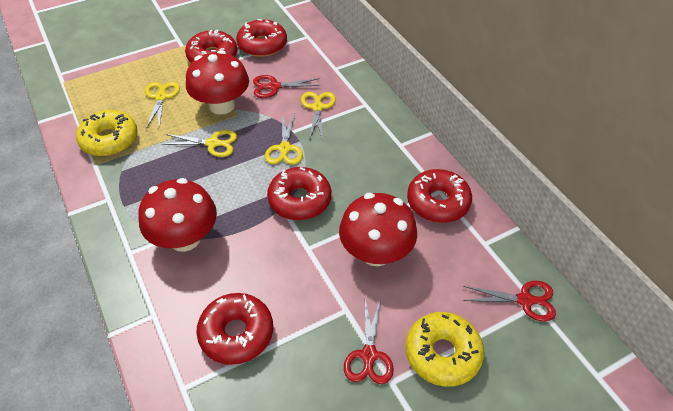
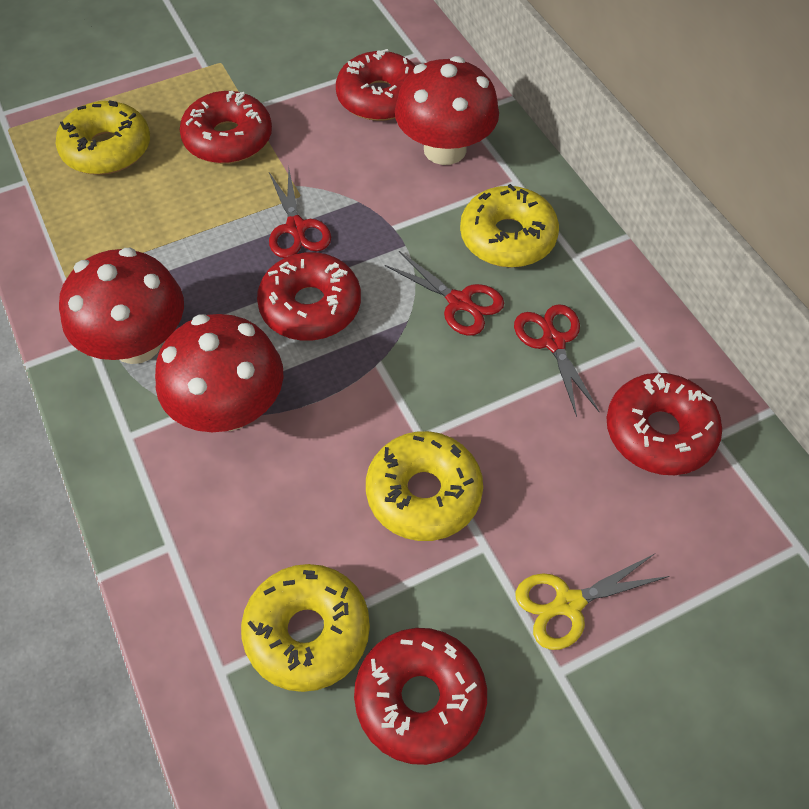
yellow donut: [76,110,138,156] [405,312,484,387] = 2 -> [56,100,150,175] [241,564,370,692] [366,431,483,541] [460,184,559,268] = 4
yellow scissors: [145,82,180,129] [162,130,237,157] [265,113,303,165] [301,92,336,141] = 4 -> [516,554,669,650] = 1

